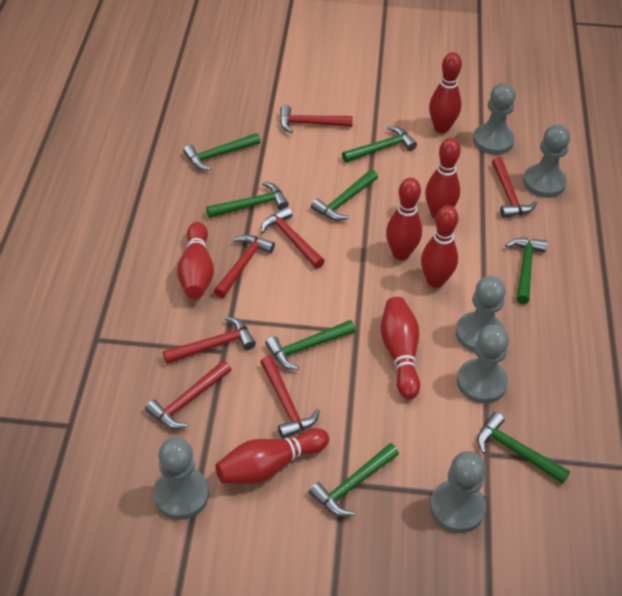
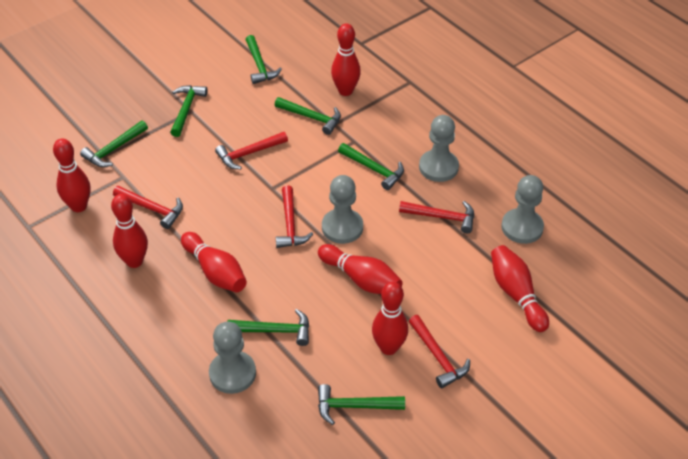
green hammer: [183,133,261,171] [206,182,289,218] [265,320,355,370] [309,443,399,516] [311,170,378,221] [342,126,417,163] [477,412,570,484] [505,238,547,304] = 8 -> [80,120,148,167] [170,85,208,137] [227,309,309,346] [245,35,282,84] [275,97,341,135] [318,384,405,425] [338,143,404,190] = 7
grey pawn: [153,437,209,520] [430,451,486,533] [456,276,506,353] [457,324,509,404] [473,83,516,155] [523,125,570,198] = 6 -> [209,322,256,394] [322,175,363,244] [419,115,459,182] [501,175,544,244] = 4
red hammer: [145,360,231,429] [163,316,256,364] [214,235,275,298] [260,356,320,439] [261,206,325,269] [280,105,353,133] [492,157,537,218] = 7 -> [113,186,183,229] [215,132,288,169] [276,185,313,248] [399,201,474,233] [409,315,470,388] = 5

